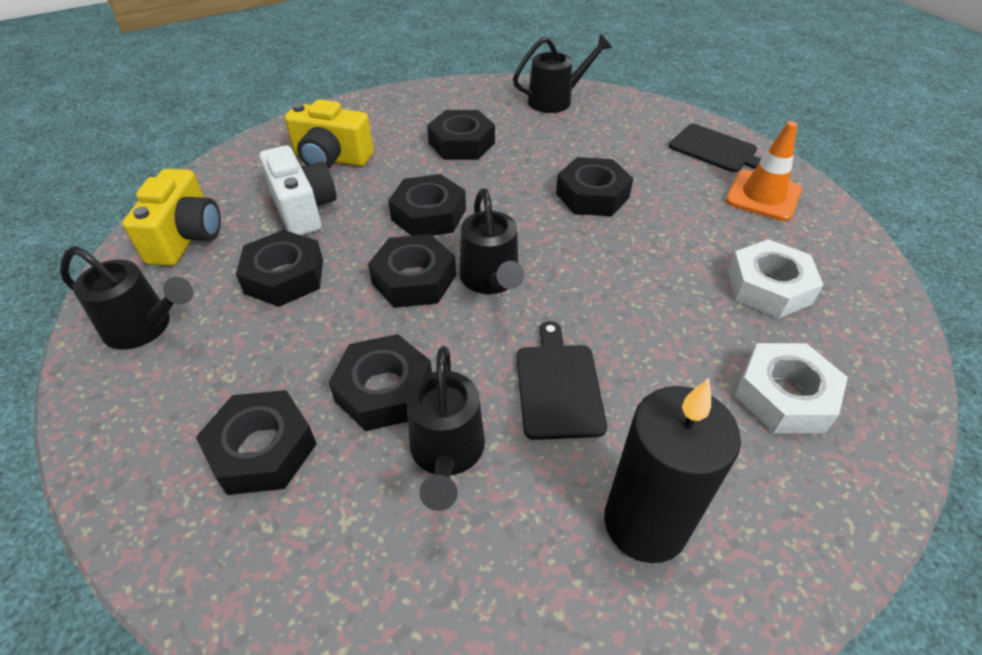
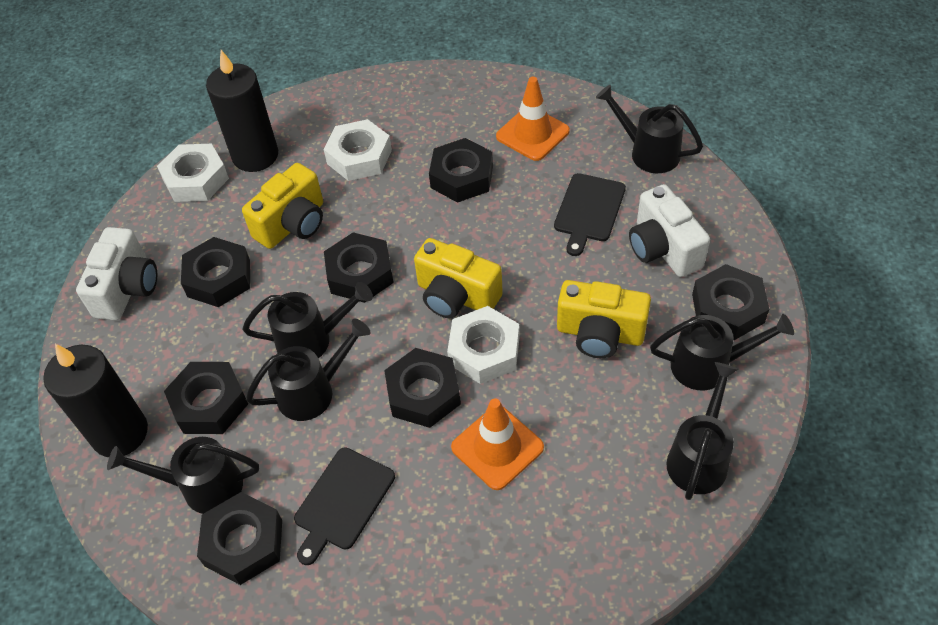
black candle: [604,378,741,563] = 1 -> [43,344,148,457] [206,50,278,172] = 2
black watering can: [60,246,193,350] [407,346,485,511] [460,188,524,294] [513,34,612,113] = 4 -> [107,437,259,514] [242,282,373,358] [246,319,371,421] [596,85,703,173] [650,314,794,390] [666,362,738,500] = 6
orange traffic cone: [726,121,802,221] = 1 -> [451,399,544,490] [496,77,570,161] = 2
white camera: [259,145,337,235] = 1 -> [76,227,157,320] [629,184,710,277] = 2
white nut: [728,239,823,318] [735,343,848,433] = 2 -> [157,144,229,202] [324,119,392,181] [447,306,519,384] = 3
yellow camera: [122,169,221,266] [285,99,374,169] = 2 -> [242,163,323,249] [414,238,503,318] [557,280,651,358] = 3

